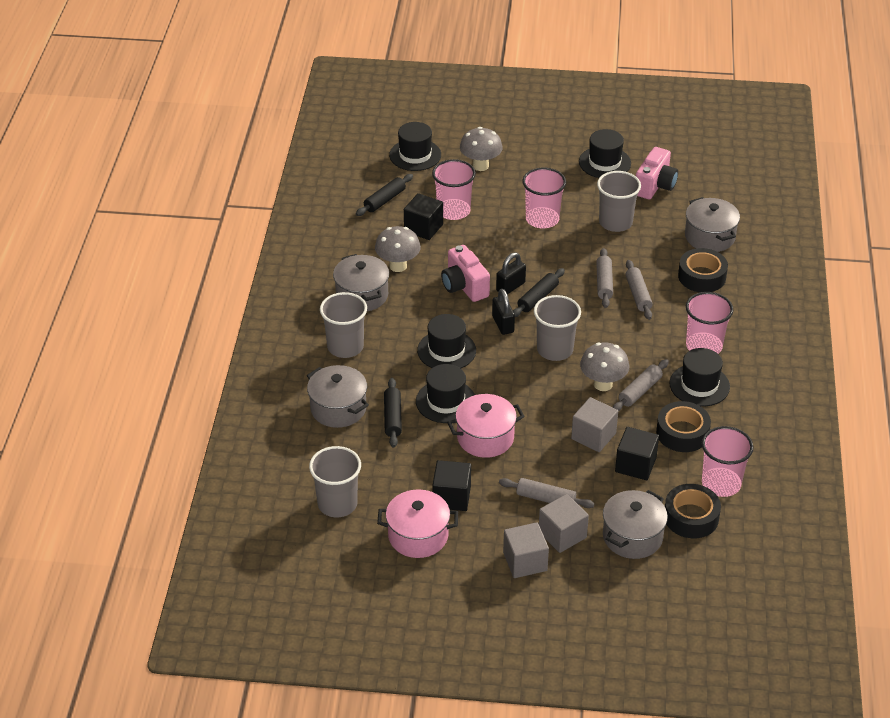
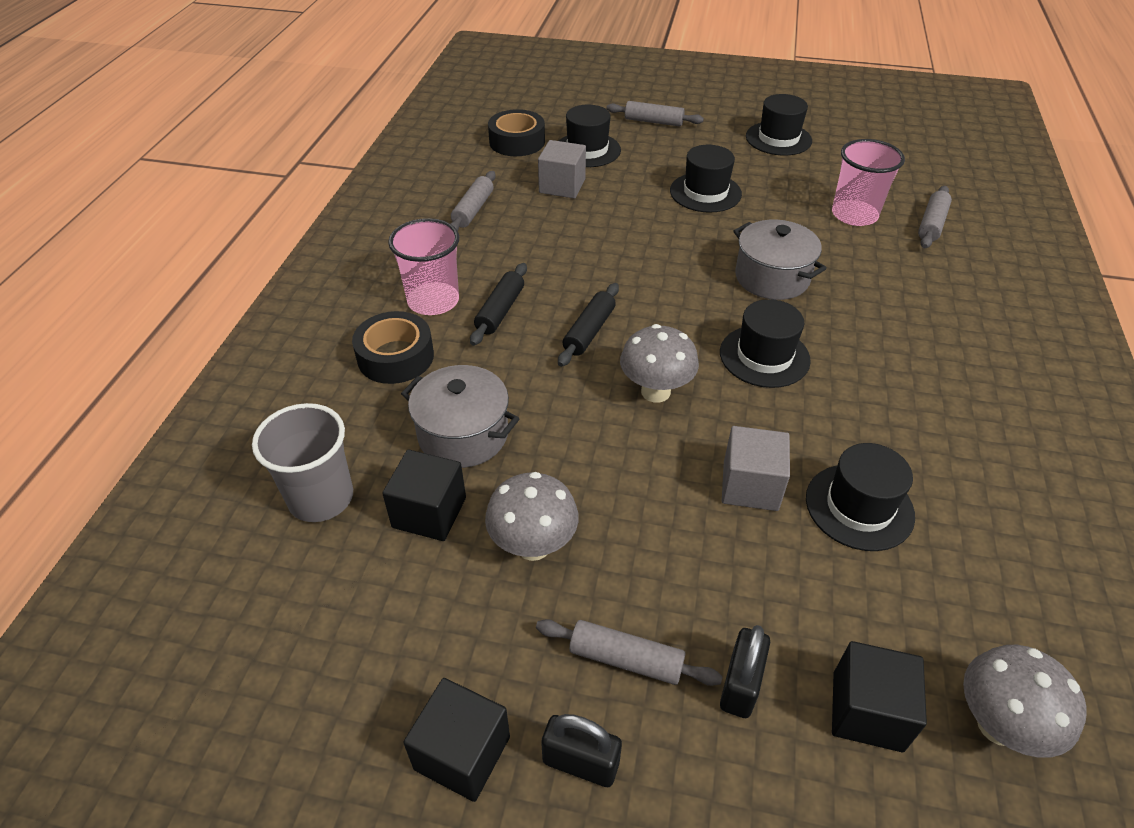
black rolling pin: [356,174,413,216] [384,378,402,448] [513,268,565,317] = 3 -> [470,263,527,346] [558,283,619,367] = 2
black tape: [656,401,711,452] [665,484,721,538] [678,248,728,292] = 3 -> [352,311,434,384] [488,109,545,156] = 2
grey cube: [503,522,549,578] [539,494,589,553] [571,397,618,452] = 3 -> [538,140,586,199] [722,426,790,511] = 2
grey cup: [309,446,361,517] [320,292,367,358] [534,295,581,361] [597,171,641,232] = 4 -> [252,403,353,522] = 1
grey pot: [307,365,369,428] [333,254,389,311] [603,490,668,559] [685,197,740,252] = 4 -> [401,365,519,468] [733,220,827,300] = 2
pink camera: [441,245,490,302] [636,147,678,199] = 2 -> none = 0
pink cup: [432,159,476,220] [522,168,566,228] [686,292,733,354] [702,426,753,497] = 4 -> [388,218,459,315] [832,139,905,226] = 2
pink pot: [377,489,458,558] [447,394,525,458] = 2 -> none = 0

